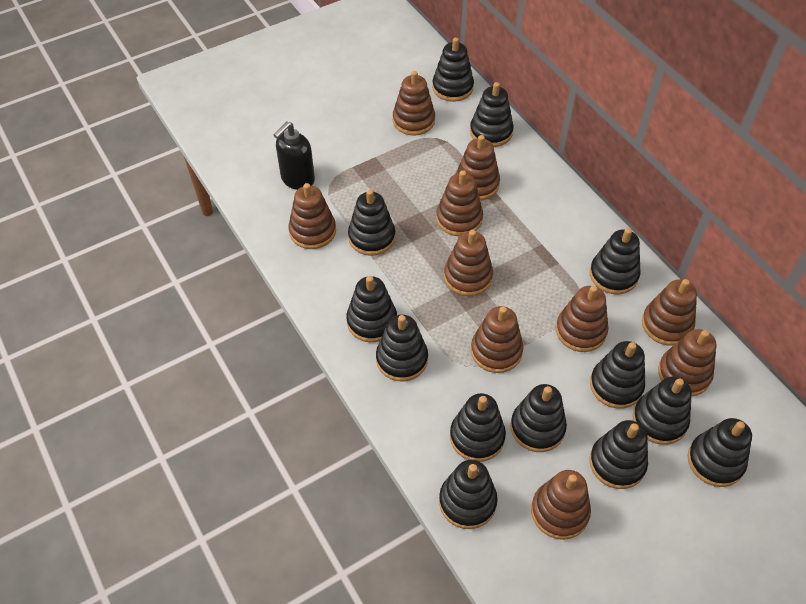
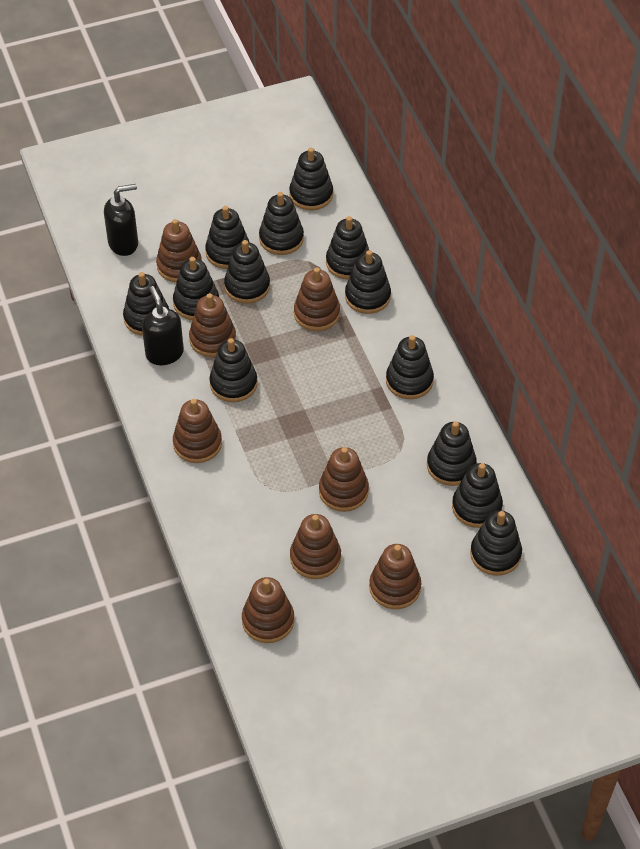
black soap dispenser: [274,121,315,190] = 1 -> [104,184,138,256] [142,286,184,365] = 2
brown stacking toy: [289,183,336,249] [393,71,435,136] [436,170,483,236] [444,230,493,296] [455,135,500,200] [471,306,523,373] [531,470,591,540] [556,286,609,352] [642,279,697,346] [658,329,717,396] = 10 -> [156,219,202,282] [173,399,222,463] [189,293,236,357] [242,577,294,643] [290,514,341,579] [294,267,340,331] [319,447,369,512] [369,544,421,609] = 8

